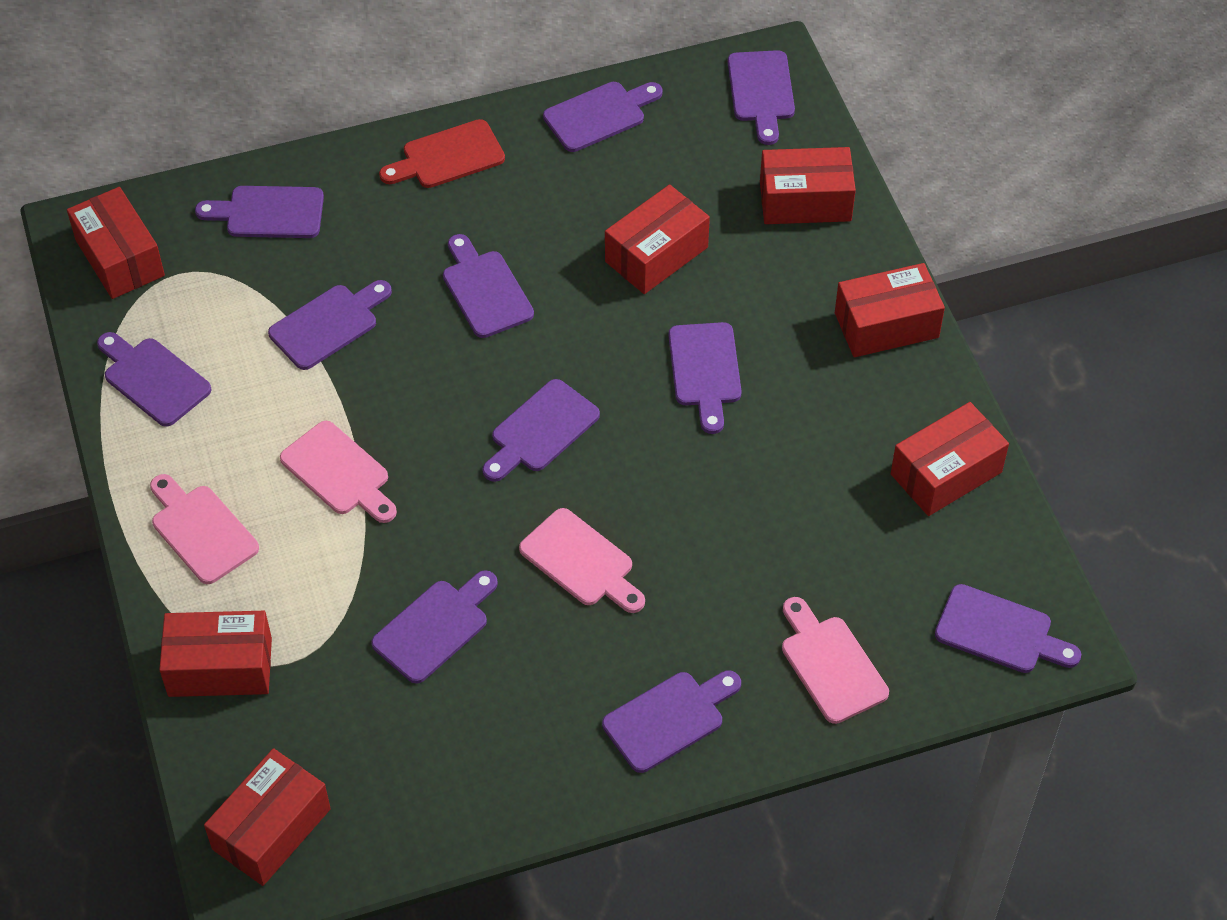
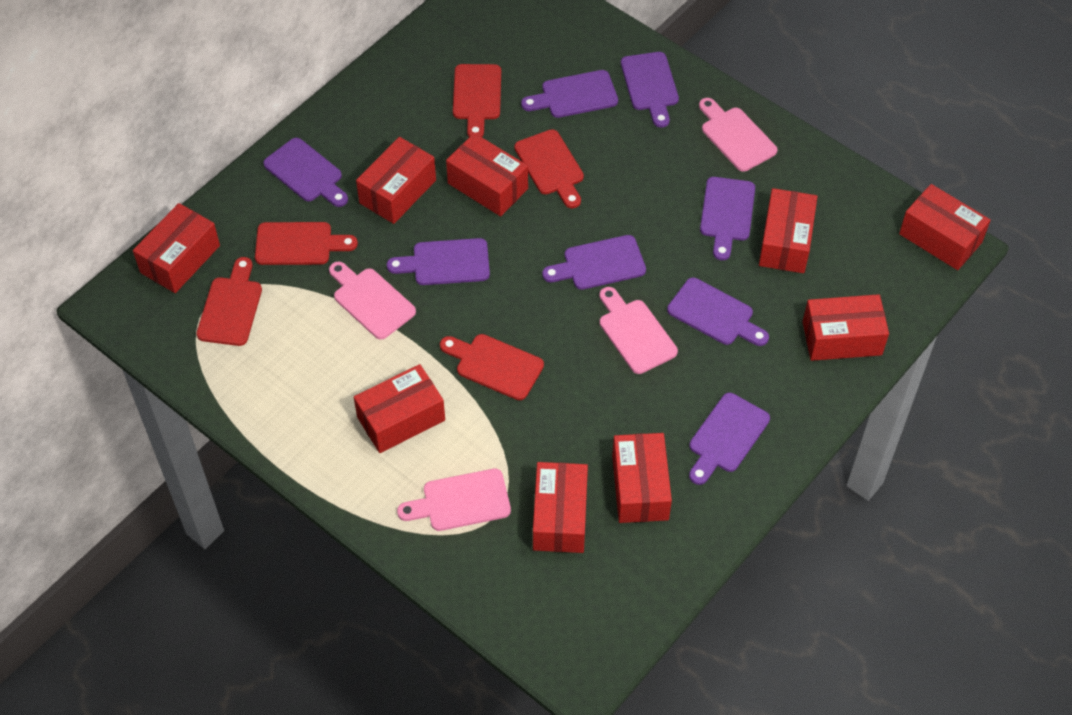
purple cutting board: [97,332,212,427] [195,186,324,238] [268,280,392,370] [371,570,498,684] [443,234,534,338] [482,379,600,482] [543,82,663,152] [602,671,741,773] [668,322,742,434] [728,50,795,145] [935,584,1081,673] = 11 -> [263,138,348,207] [387,238,490,285] [521,70,618,118] [542,235,646,290] [621,52,679,127] [667,278,769,346] [689,393,770,485] [700,177,755,260] = 8
red box: [67,187,165,299] [159,611,272,697] [204,748,331,886] [605,184,710,294] [760,147,856,224] [835,263,945,357] [891,402,1009,516] = 7 -> [133,203,220,293] [354,364,445,453] [356,137,436,224] [446,133,528,216] [533,462,588,553] [612,433,672,523] [759,188,818,273] [803,294,889,361] [899,184,991,270] = 9
red cutting board: [379,119,505,188] = 1 -> [196,257,262,346] [255,222,358,265] [440,334,544,400] [453,64,501,137] [514,129,584,208] = 5

